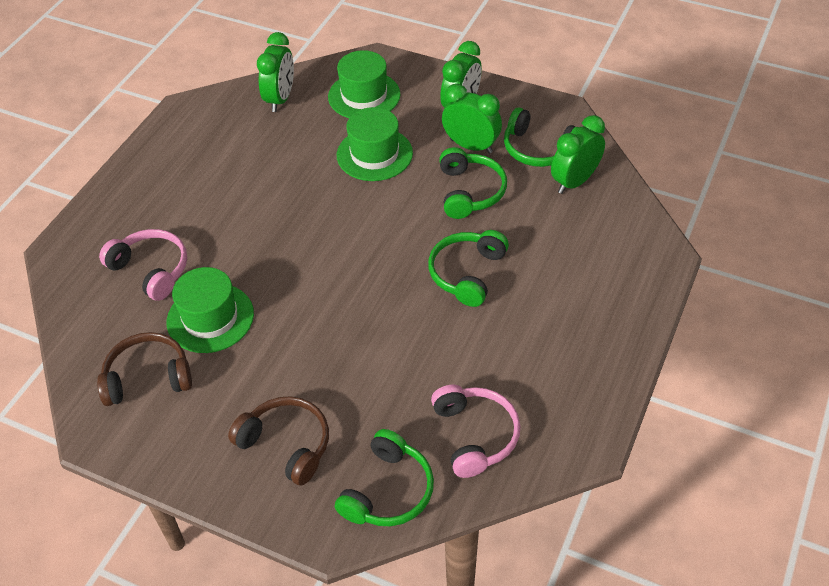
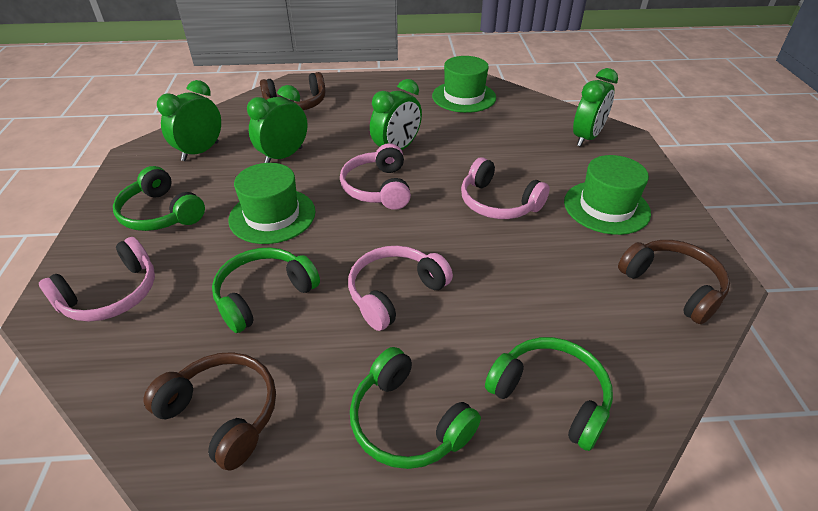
brown headphones: [97,332,192,406] [228,396,329,486] = 2 -> [144,352,276,471] [260,72,325,110] [618,240,730,324] = 3
pink headphones: [99,229,187,301] [431,385,521,478] = 2 -> [39,237,155,322] [340,143,411,210] [348,246,453,331] [461,157,550,219] = 4

